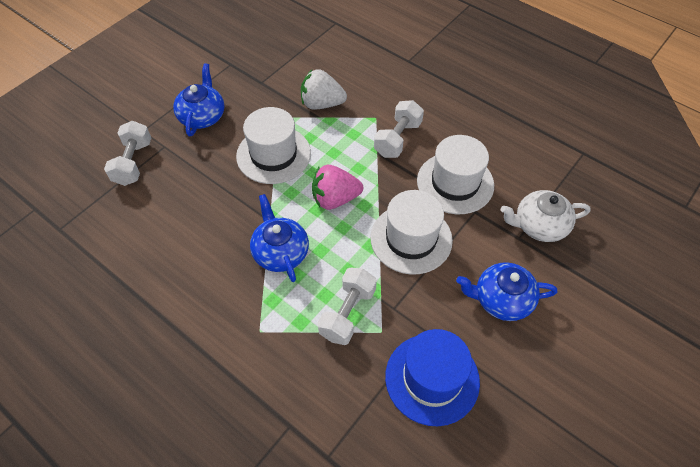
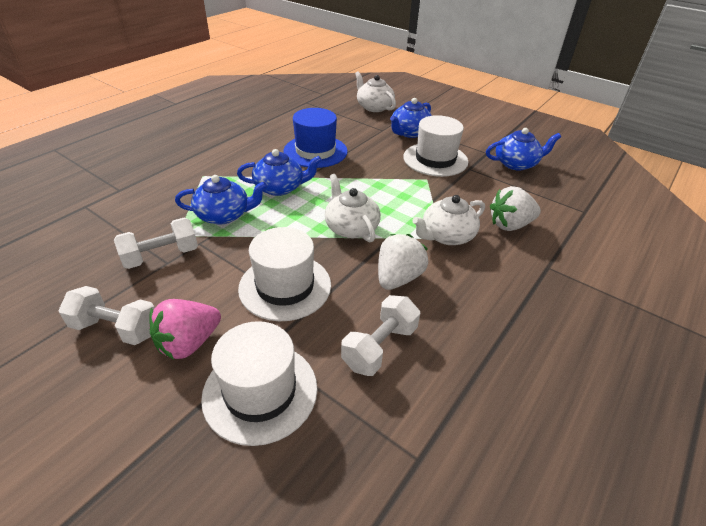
blue teapot: [173,63,224,136] [250,194,309,282] [456,262,557,321] = 3 -> [175,175,267,225] [237,149,322,196] [390,98,432,138] [486,128,561,171] = 4
white strawberry: [301,69,347,110] = 1 -> [378,234,428,290] [490,186,541,231] = 2
white teapot: [501,190,591,242] = 1 -> [325,174,381,243] [355,72,396,112] [412,195,485,245] = 3

